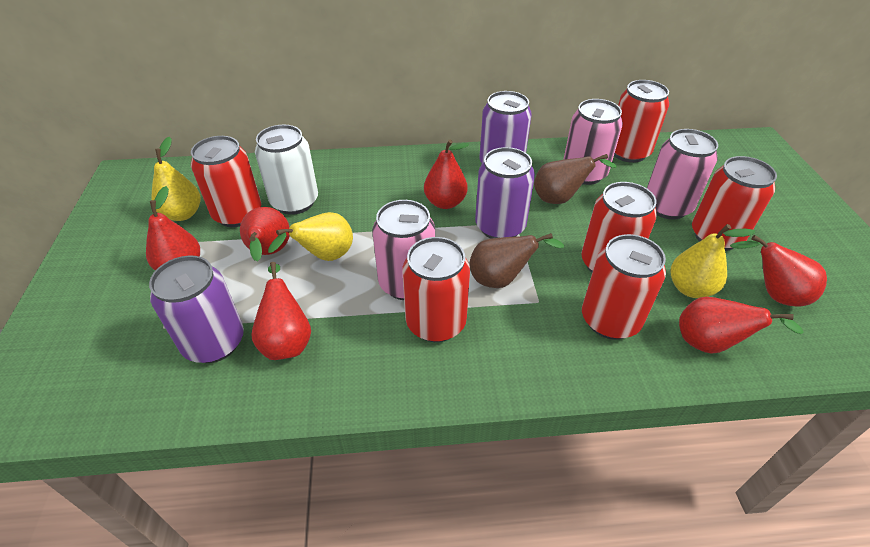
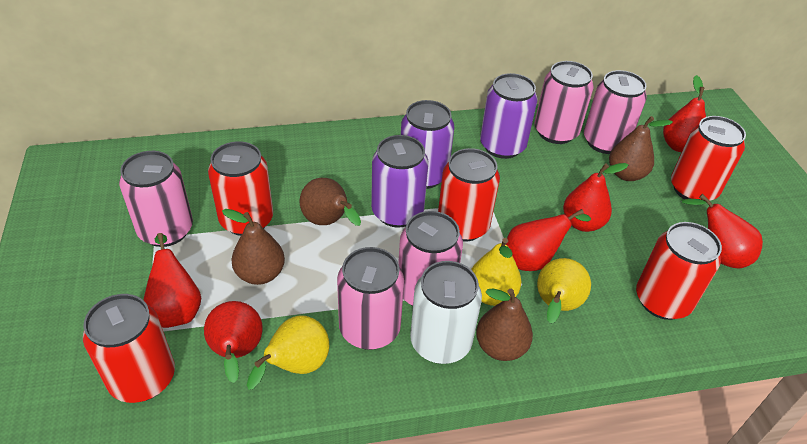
brown pear: [469,233,565,288] [534,154,617,204] = 2 -> [222,209,285,285] [300,178,361,226] [476,289,533,361] [609,116,673,181] = 4
pink can: [372,200,435,300] [563,99,623,185] [647,129,718,219] = 3 -> [119,151,193,247] [337,247,404,350] [398,211,463,306] [535,61,594,144] [584,70,647,154] = 5
red can: [191,136,261,227] [403,237,470,342] [581,182,657,273] [582,234,666,340] [614,80,669,163] [692,156,777,251] = 6 -> [83,294,175,403] [208,141,273,236] [438,148,500,242] [636,222,722,320] [671,116,746,201] = 5

